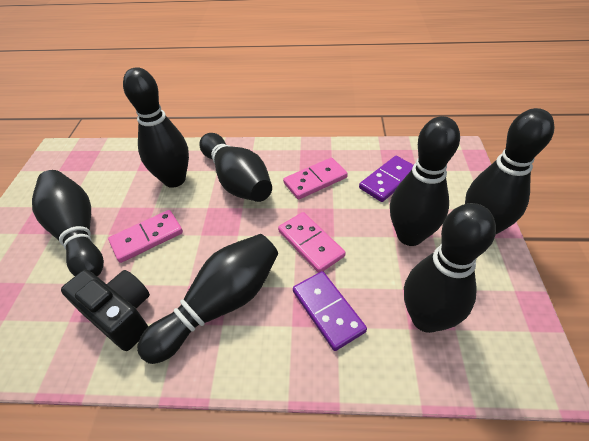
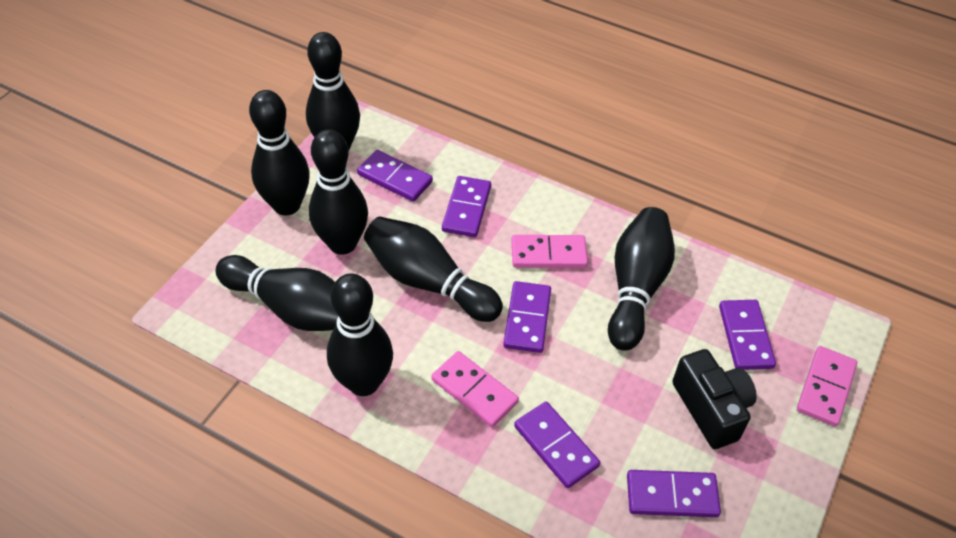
purple domino: [293,271,367,351] [359,156,413,202] = 2 -> [357,150,433,202] [442,176,491,237] [503,281,551,353] [514,402,600,488] [627,470,721,517] [719,300,776,370] = 6

